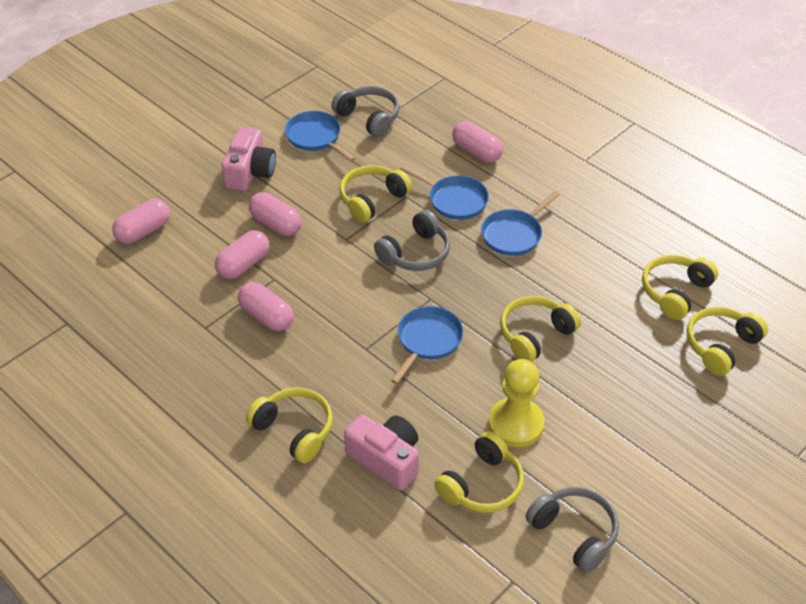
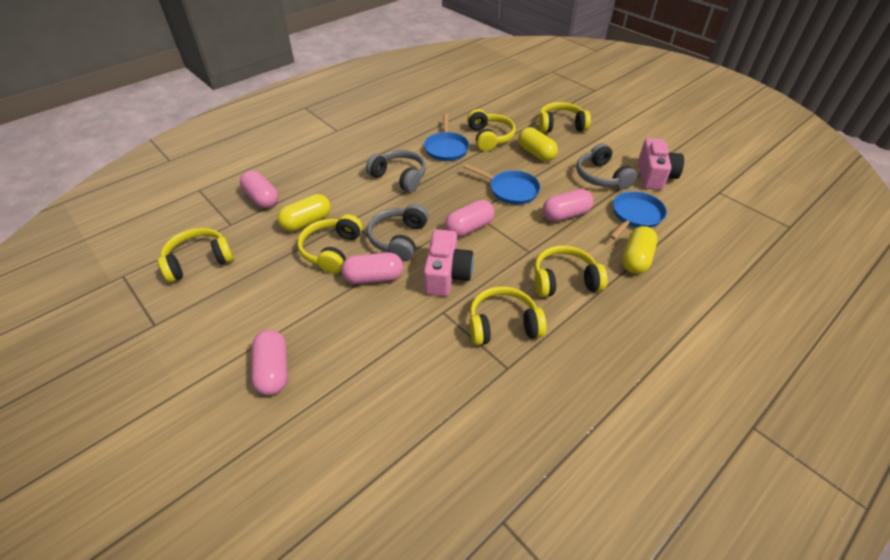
blue pan: [285,111,355,162] [391,306,463,384] [400,165,489,220] [481,191,560,256] = 4 -> [424,113,469,161] [464,164,541,205] [610,191,667,239] = 3
yellow capsule: none = 0 -> [277,194,331,232] [518,127,558,161] [622,226,658,274] = 3
yellow pawn: [488,359,545,447] = 1 -> none = 0

